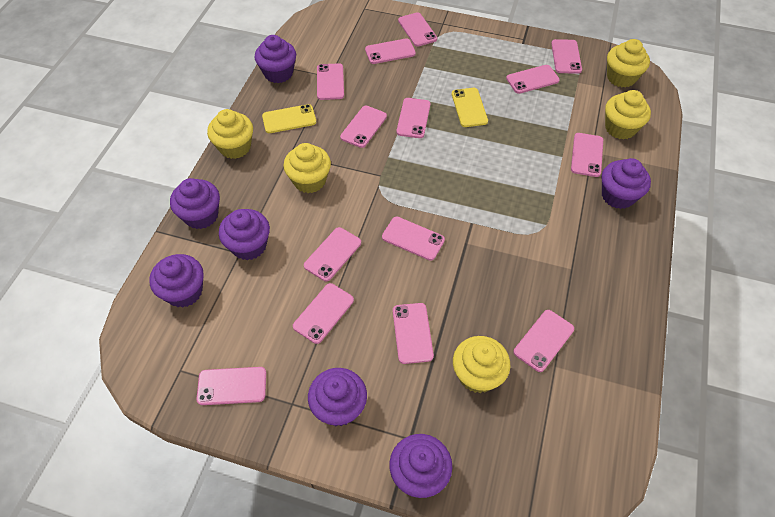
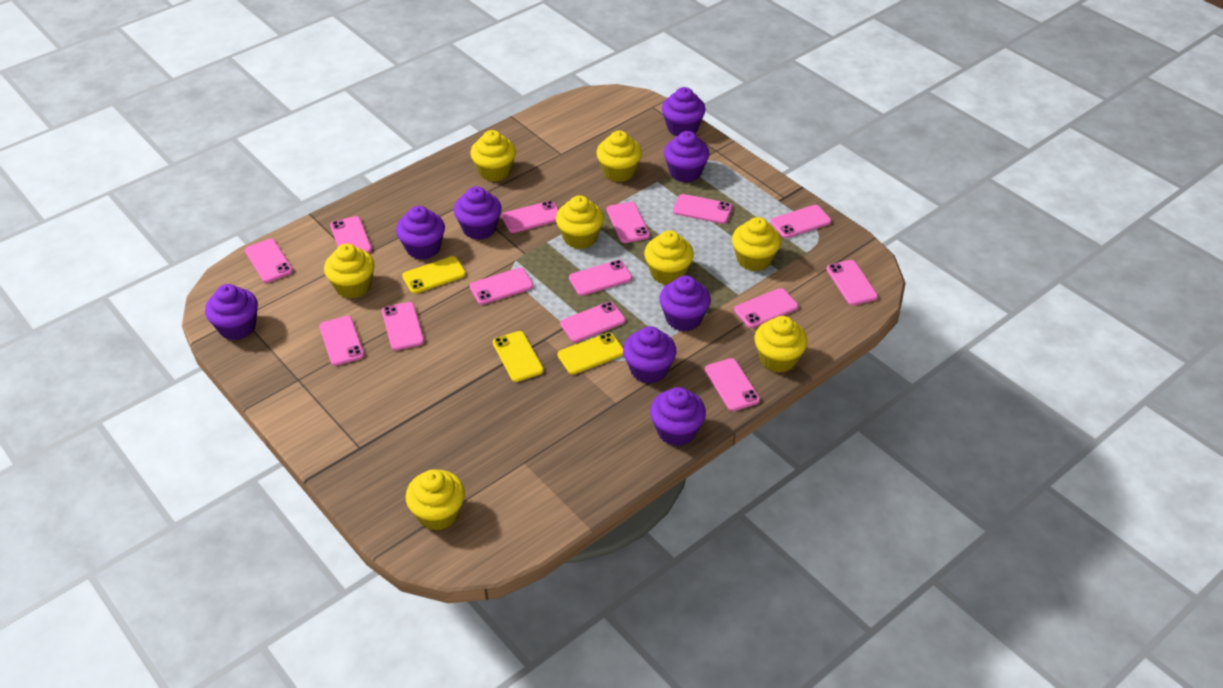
purple cupcake: [149,254,204,308] [170,178,220,229] [219,209,270,260] [255,35,296,83] [308,368,367,426] [389,434,452,498] [602,158,651,209] = 7 -> [205,284,258,340] [396,206,445,260] [454,186,502,240] [623,326,676,384] [650,387,706,446] [659,275,711,331] [662,87,706,136] [664,131,709,182] = 8
yellow cupcake: [207,109,253,159] [284,143,331,193] [453,336,510,393] [605,90,651,140] [607,39,650,88] = 5 -> [324,244,375,299] [406,469,465,531] [470,130,516,182] [556,195,604,249] [596,131,642,182] [644,230,694,285] [732,217,781,271] [755,316,808,373] = 8
yellow phone: [262,104,316,133] [452,88,488,127] = 2 -> [402,256,466,294] [493,331,544,382] [558,333,624,375] = 3

